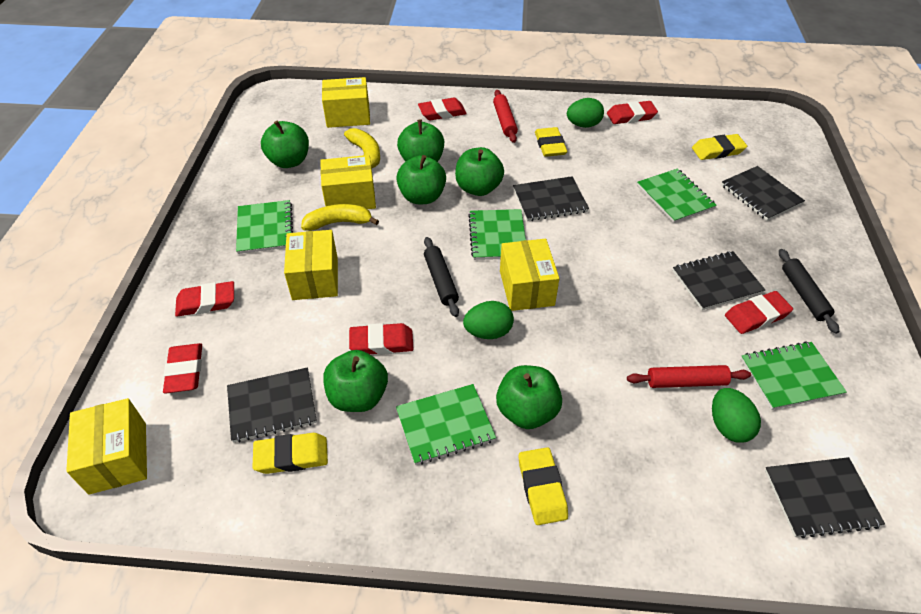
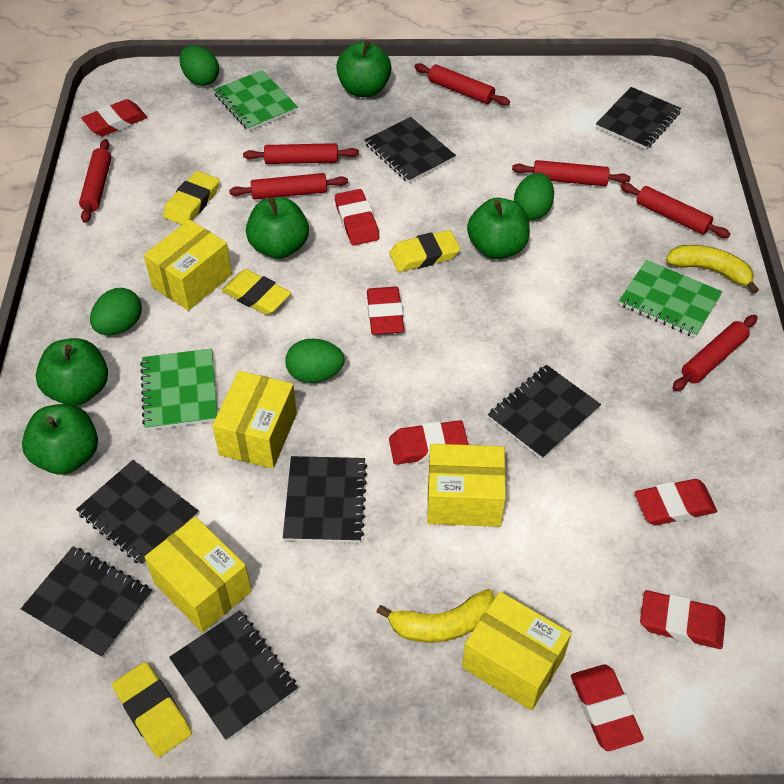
black notebook: [227,367,317,443] [513,176,589,221] [673,251,765,310] [721,166,805,221] [765,457,885,538] = 5 -> [21,546,152,658] [76,460,198,566] [169,610,298,741] [283,456,367,543] [364,117,456,183] [488,365,601,460] [596,87,681,150] = 7
black rolling pin: [424,237,459,317] [779,249,839,334] = 2 -> none = 0
green apple: [261,121,309,168] [323,350,388,412] [396,155,446,204] [397,120,444,162] [455,147,504,196] [496,365,562,429] = 6 -> [22,404,98,474] [36,338,108,406] [246,197,309,259] [336,40,391,97] [467,198,530,259] = 5
green egg: [463,301,514,339] [567,98,604,128] [712,388,761,443] = 3 -> [90,288,142,335] [179,45,219,86] [285,339,345,383] [514,173,554,220] = 4
green notebook: [236,200,293,254] [396,384,496,465] [468,209,526,260] [637,169,717,223] [741,341,847,410] = 5 -> [140,348,217,430] [214,70,298,131] [619,260,722,337] = 3
red eraser: [163,343,202,394] [175,281,234,317] [349,323,414,355] [418,98,467,120] [607,101,658,124] [725,291,793,334] = 6 -> [81,99,147,136] [335,189,379,246] [367,286,405,335] [389,420,468,465] [571,664,644,751] [635,479,717,525] [640,590,725,649] = 7
red rolling pin: [493,90,518,143] [627,365,751,388] = 2 -> [79,139,111,223] [229,173,348,200] [243,143,359,164] [414,63,510,106] [512,160,631,186] [620,183,731,238] [673,315,758,391] = 7

